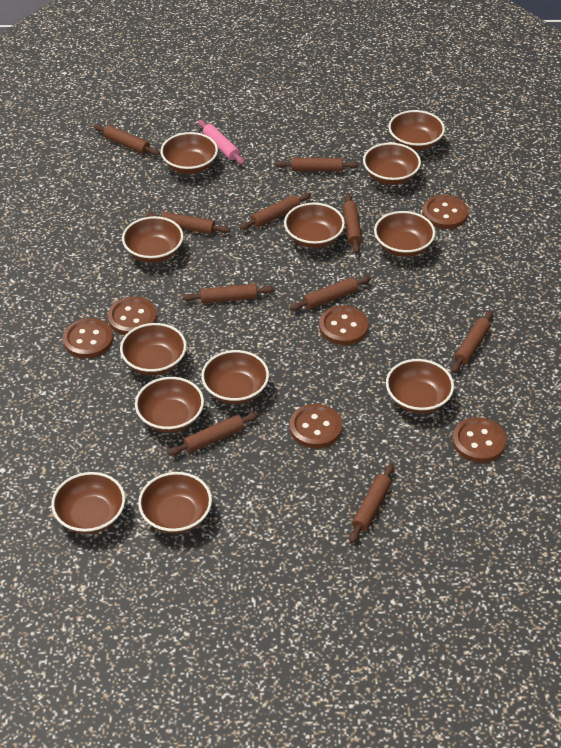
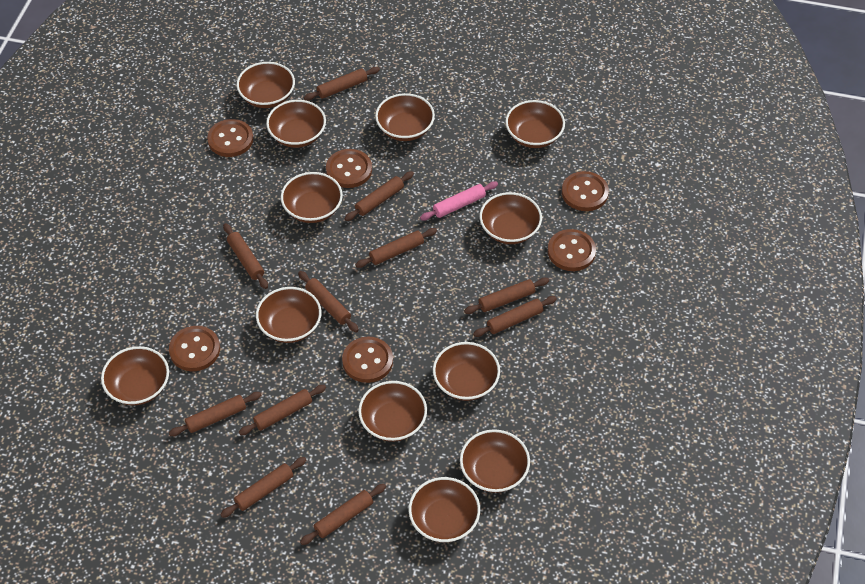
brown rolling pin: [93,124,160,156] [146,212,230,234] [168,412,259,456] [183,284,274,304] [240,193,311,230] [275,158,359,172] [290,276,371,311] [343,194,362,254] [349,464,394,543] [451,310,493,373] = 10 -> [169,392,262,436] [220,457,307,518] [223,223,268,289] [239,385,326,435] [298,271,359,332] [300,484,386,545] [304,67,380,101] [344,171,414,221] [355,228,437,268] [464,278,549,314] [473,296,557,337] = 11

